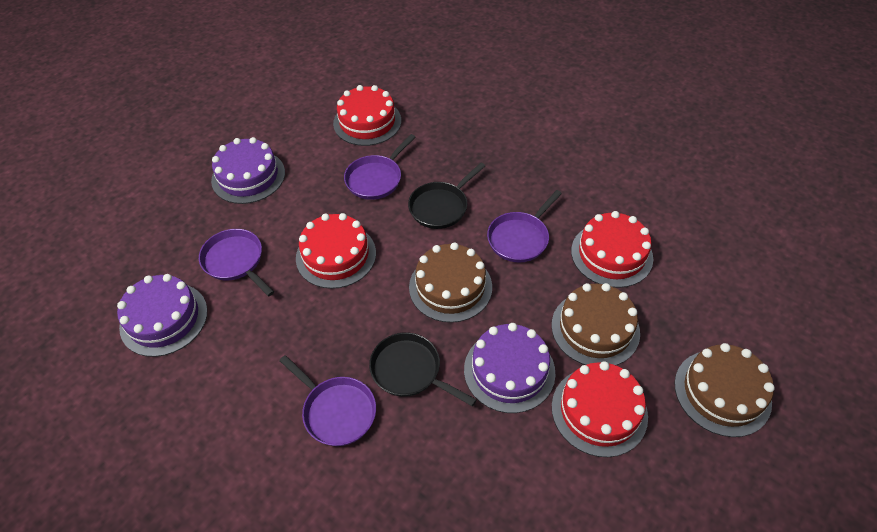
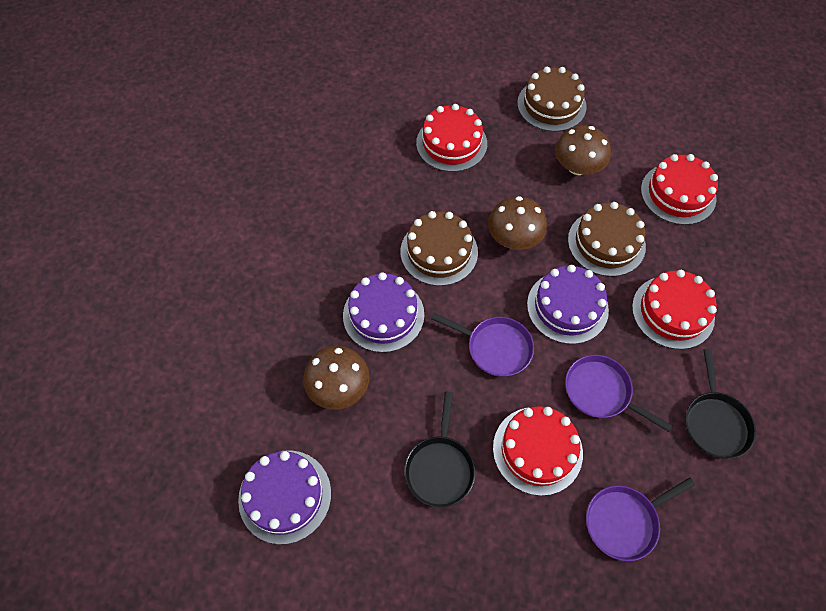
brown mushroom: none = 0 -> [303,346,370,410] [488,196,547,250] [555,125,611,175] = 3
purple pan: [199,229,274,296] [279,355,376,446] [344,134,415,200] [487,190,562,263] = 4 -> [431,313,534,377] [565,355,673,432] [586,477,695,561] = 3

